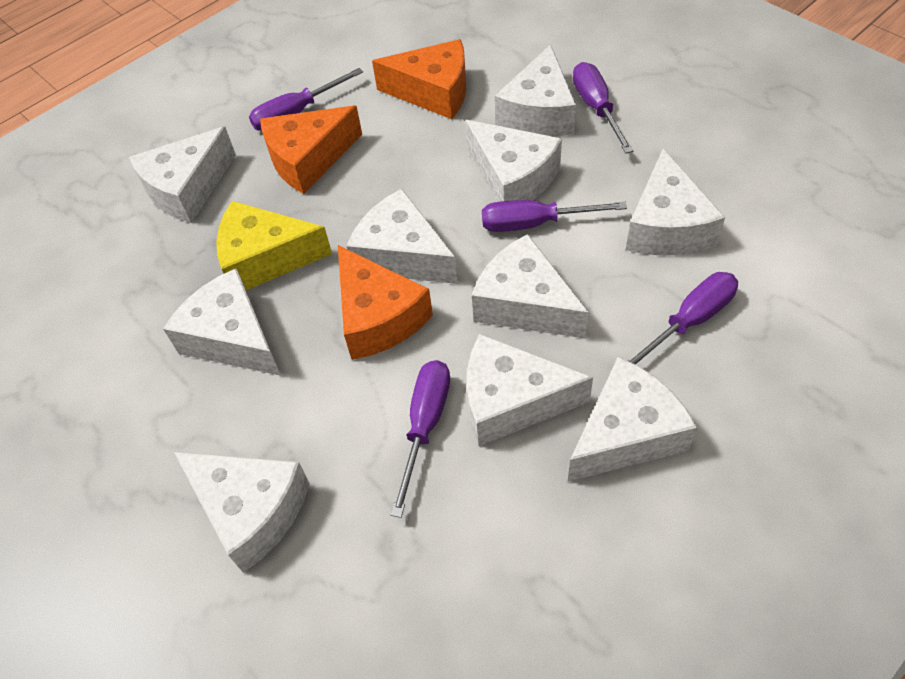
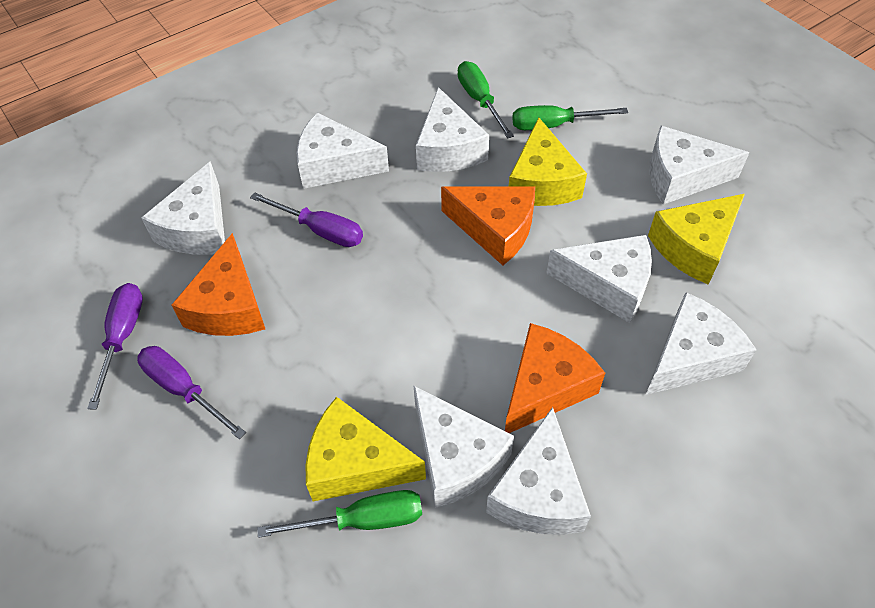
green screwdriver: none = 0 -> [258,490,422,538] [458,61,514,139] [512,105,628,130] = 3
purple screwdriver: [249,68,363,131] [391,360,450,518] [482,200,627,232] [573,62,633,154] [627,272,738,364] = 5 -> [87,283,143,410] [137,346,246,439] [250,192,363,247] = 3
white cheese: [129,126,236,223] [163,268,281,376] [174,452,310,573] [347,189,458,284] [465,120,562,202] [467,334,593,446] [472,234,589,339] [495,44,576,136] [568,357,697,482] [626,149,725,256] = 10 -> [141,161,225,255] [297,112,389,189] [413,385,514,508] [416,87,489,172] [486,407,591,535] [546,235,652,323] [646,292,756,395] [649,126,749,205] = 8
yellow cheese: [216,201,332,290] = 1 -> [306,397,426,501] [509,118,587,206] [648,194,745,285] = 3

